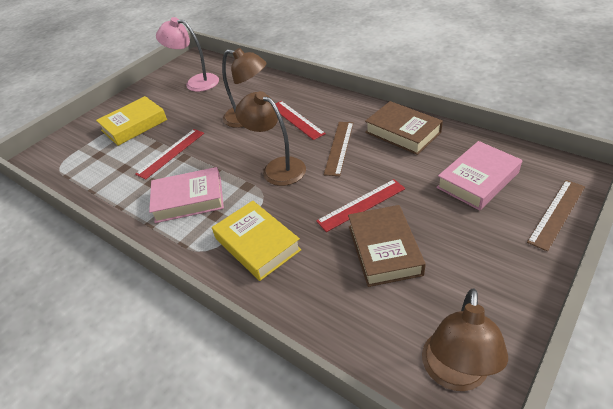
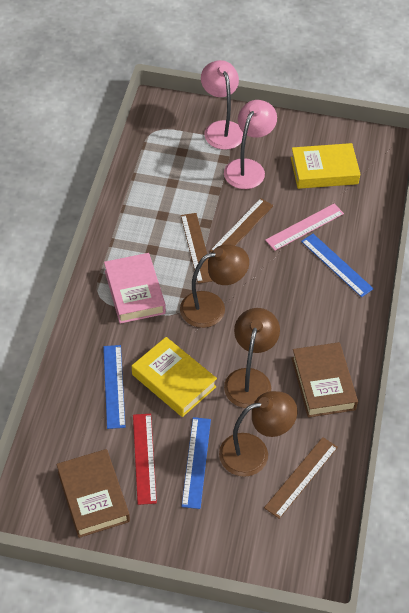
blue ruler: none = 0 -> [103,345,126,429] [181,417,211,509] [301,234,374,297] = 3
brown ruler: [324,122,353,176] [527,180,585,251] = 2 -> [181,213,213,284] [210,198,273,252] [264,437,338,519] = 3
pink book: [149,167,224,223] [436,141,522,210] = 2 -> [104,253,166,324] = 1
pink lamp: [156,17,219,92] = 1 -> [201,60,243,150] [224,100,277,189] = 2
pink ruler: none = 0 -> [265,204,344,251] = 1
red ruler: [135,129,204,180] [275,101,326,140] [316,179,405,232] = 3 -> [133,414,157,505] = 1

